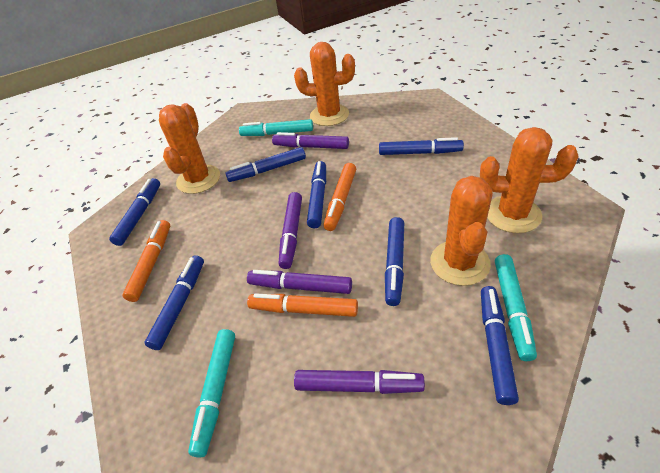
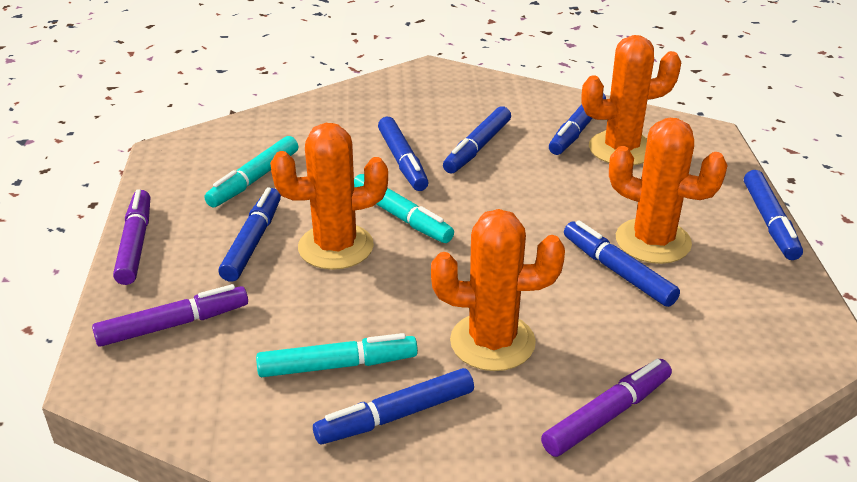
orange marker: [123,220,170,302] [247,293,358,317] [323,163,356,231] = 3 -> none = 0
purple marker: [247,270,352,294] [272,132,349,149] [279,192,302,269] [294,370,425,394] = 4 -> [92,284,248,347] [113,189,150,285] [541,359,672,457] = 3

